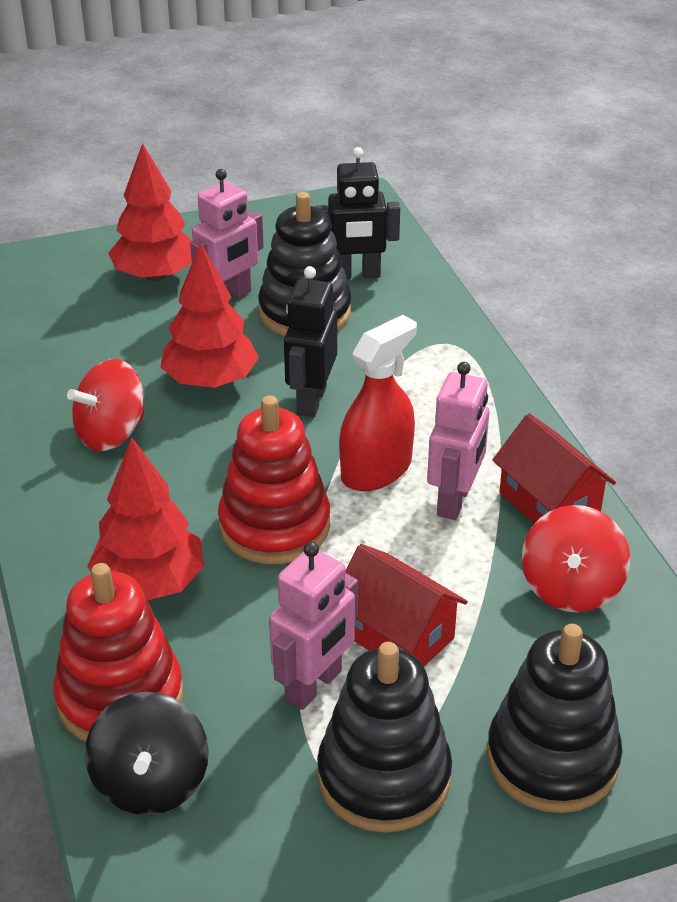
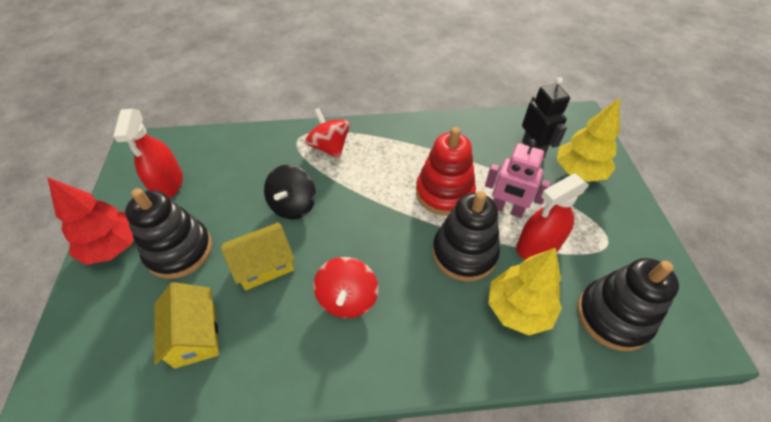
black robot: [284,266,337,417] [316,147,400,279] = 2 -> [522,77,570,158] = 1
pink robot: [190,169,264,303] [269,542,358,710] [427,362,489,520] = 3 -> [485,139,551,218] = 1
red house: [346,544,468,666] [493,413,616,524] = 2 -> none = 0
red spray bottle: [339,315,417,491] = 1 -> [113,109,183,198] [516,174,589,260] = 2
red stacking toy: [53,563,183,742] [218,396,330,564] = 2 -> [416,127,476,216] = 1
red tree: [87,437,204,601] [109,143,192,281] [160,242,259,388] = 3 -> [47,177,134,265] = 1
yellow house: none = 0 -> [154,282,219,369] [221,222,295,291] = 2
yellow tree: none = 0 -> [488,248,562,335] [557,97,620,182] = 2

